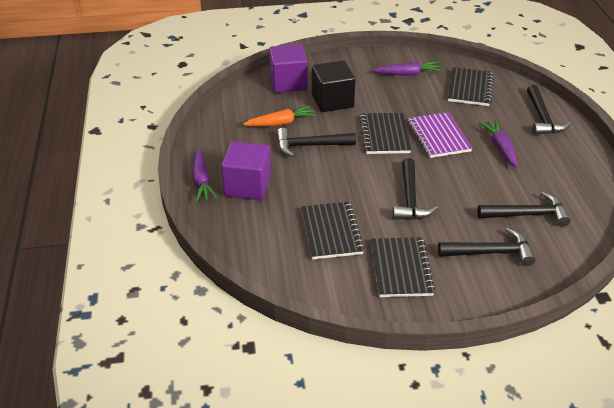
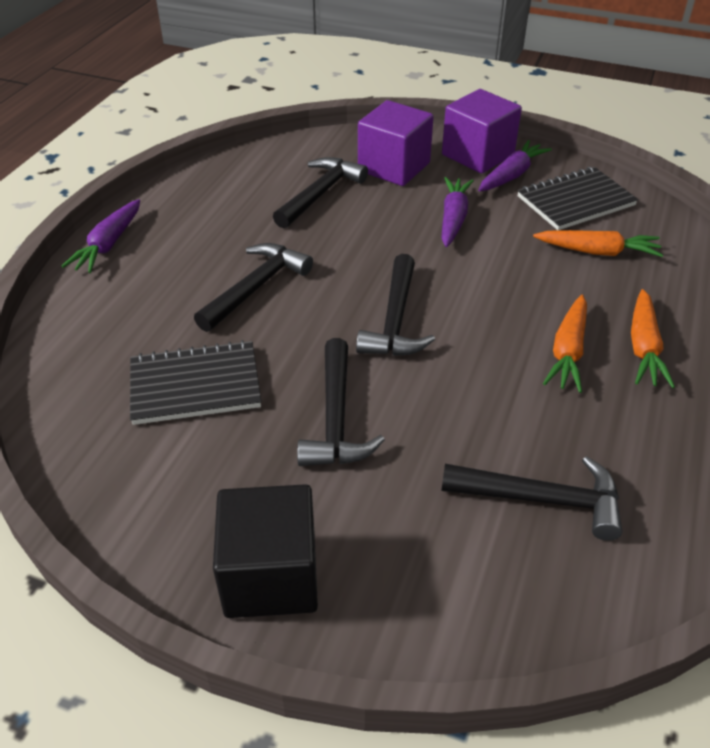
black notebook: [301,202,365,259] [359,113,411,154] [371,237,435,297] [448,67,494,106] = 4 -> [130,340,261,425] [517,167,638,230] = 2
orange carrot: [243,106,316,126] = 1 -> [533,230,663,257] [543,295,587,393] [631,289,675,388] = 3
purple notebook: [408,112,472,158] = 1 -> none = 0

